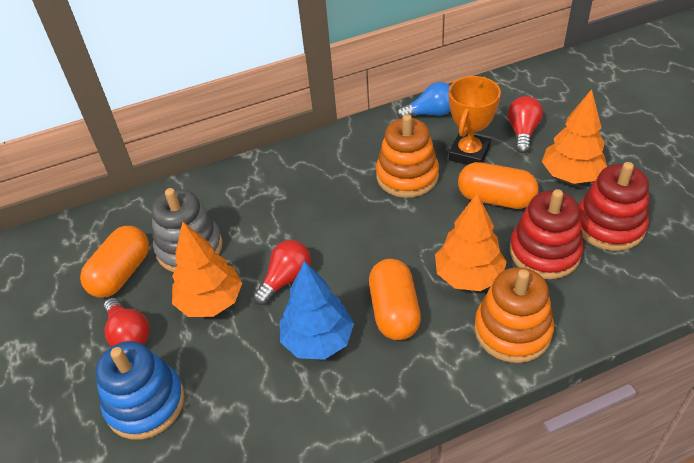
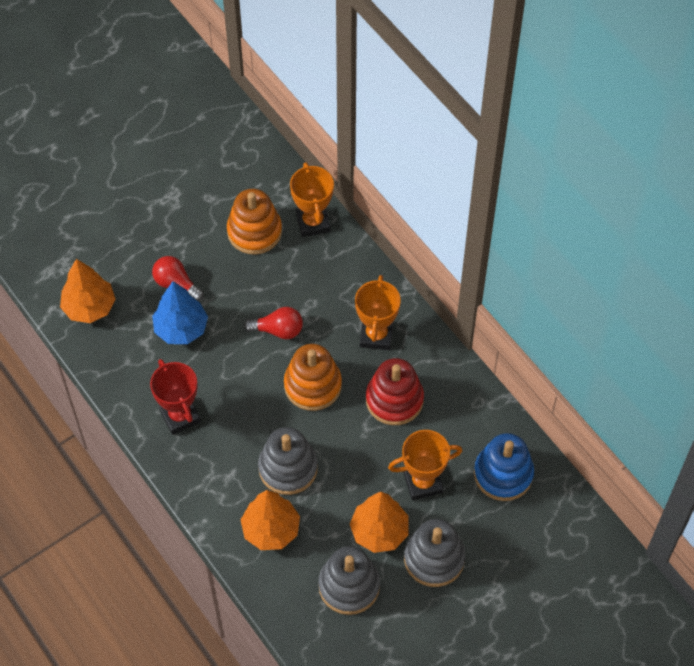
blue light bulb: [397,82,450,119] = 1 -> none = 0
grey stacking toy: [151,188,223,272] = 1 -> [258,427,318,495] [318,546,380,615] [404,519,465,587] = 3
orange capsule: [80,226,149,298] [369,259,421,340] [458,162,539,209] = 3 -> none = 0
orange trophy: [449,76,501,165] = 1 -> [290,162,334,237] [355,275,401,350] [388,430,462,501] = 3
red light bulb: [103,298,150,347] [253,240,311,305] [508,96,543,153] = 3 -> [152,256,204,301] [244,307,303,339] = 2
red stacking toy: [510,189,584,279] [579,162,649,251] = 2 -> [366,358,424,425] = 1
red trophy: none = 0 -> [150,359,201,435] = 1

